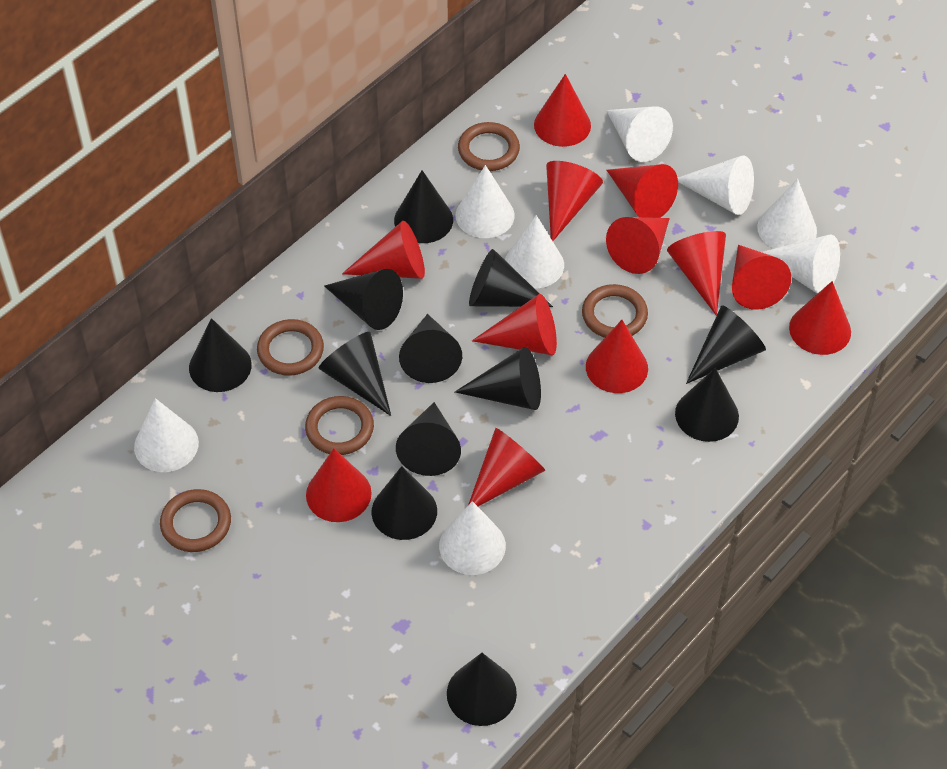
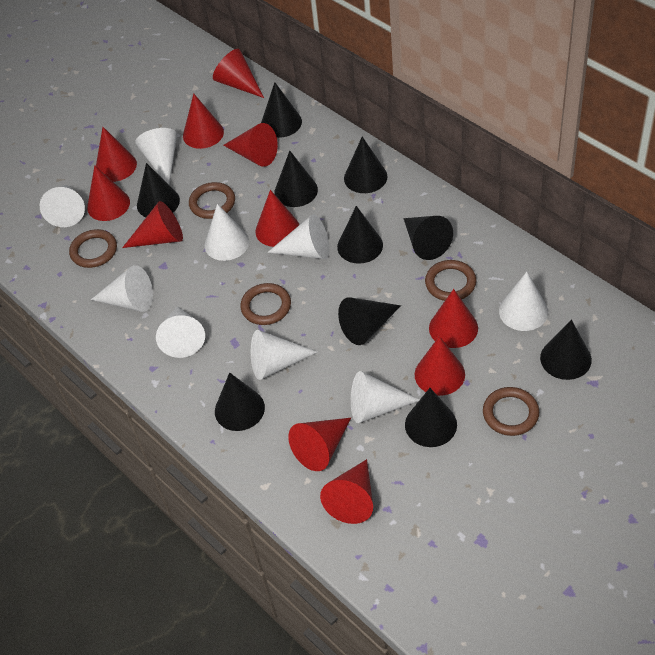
black cone: [189,318,252,392] [319,332,391,416] [324,269,403,330] [372,466,437,540] [394,170,453,243] [396,402,461,476] [399,314,462,383] [447,653,517,726] [455,347,541,410] [469,249,553,307] [675,368,739,442] [686,305,766,384] = 12 -> [137,163,180,217] [215,372,265,431] [261,82,302,138] [274,151,318,207] [337,206,383,264] [338,297,401,345] [344,137,387,193] [404,216,453,260] [405,388,457,447] [540,320,592,380] = 10
red cone: [306,448,372,522] [342,221,425,279] [468,428,545,506] [472,294,557,355] [534,74,591,147] [546,161,603,241] [586,320,648,393] [606,217,670,274] [607,164,678,218] [667,231,726,316] [732,245,791,310] [789,281,851,355] = 12 -> [87,165,130,221] [96,127,137,182] [122,201,183,248] [183,94,224,149] [213,49,264,98] [223,123,278,167] [255,190,299,247] [288,418,351,471] [320,459,373,524] [415,336,465,396] [429,289,478,348] = 11
white cone: [134,398,199,472] [439,501,506,575] [456,165,515,238] [505,215,564,289] [606,106,673,162] [678,155,754,215] [757,179,817,249] [762,234,840,294] = 8 -> [40,185,85,227] [91,265,153,312] [135,128,177,185] [156,306,205,358] [205,204,249,261] [251,330,317,380] [267,214,330,259] [351,371,420,423] [499,272,548,331] = 9

